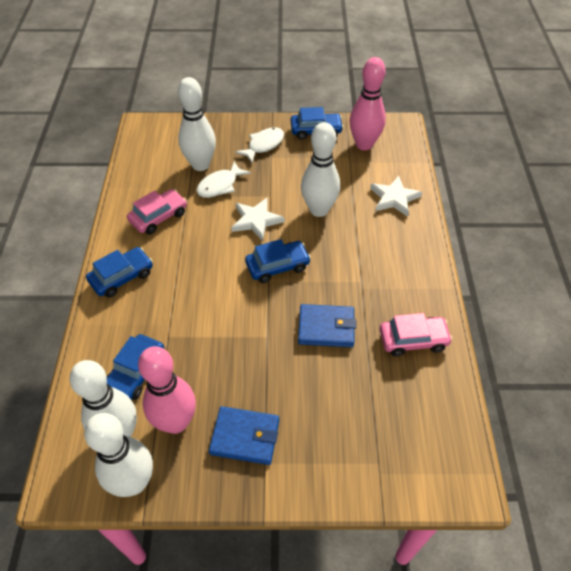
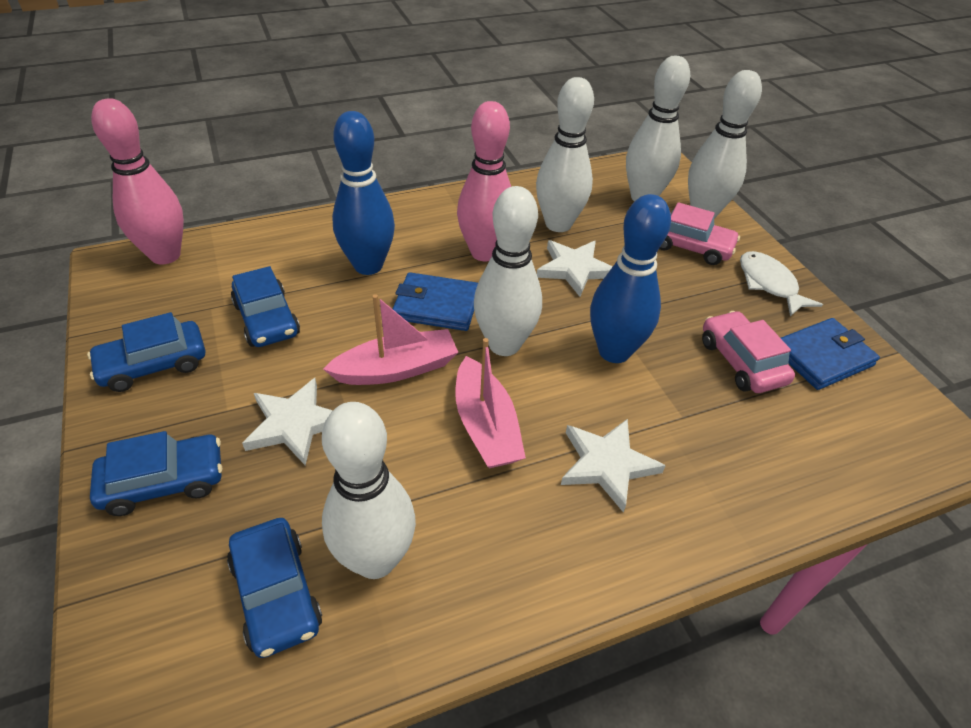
blue bowling pin: none = 0 -> [332,111,395,275] [590,194,671,363] = 2
pink boat: none = 0 -> [323,294,458,385] [455,338,526,468] = 2
white bowling pin: [70,360,137,437] [84,413,153,497] [178,77,216,171] [301,122,340,217] = 4 -> [322,402,416,579] [474,186,542,356] [536,77,594,232] [626,56,690,202] [688,70,762,219] = 5
white fish: [197,161,251,198] [235,127,284,163] = 2 -> [740,251,823,317] = 1
white star: [231,198,284,241] [370,176,422,217] = 2 -> [242,378,333,466] [537,240,613,297] [561,419,666,513] = 3

